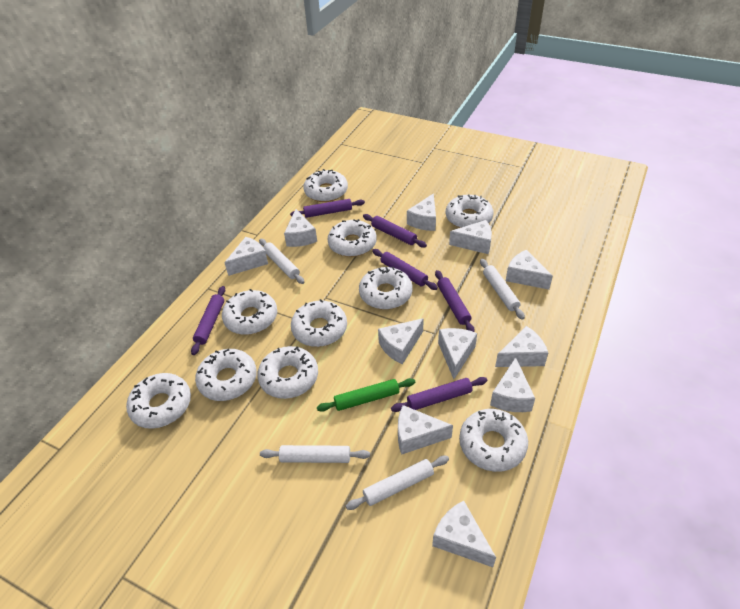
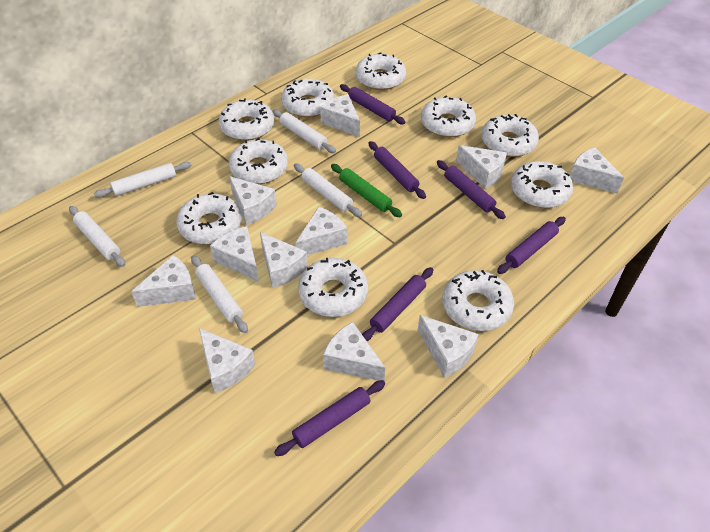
white rolling pin: [259,239,304,284] [260,445,370,463] [346,456,449,510] [480,259,525,320] = 4 -> [69,206,125,267] [94,162,191,198] [191,255,248,333] [272,109,336,153] [294,163,362,217] = 5

